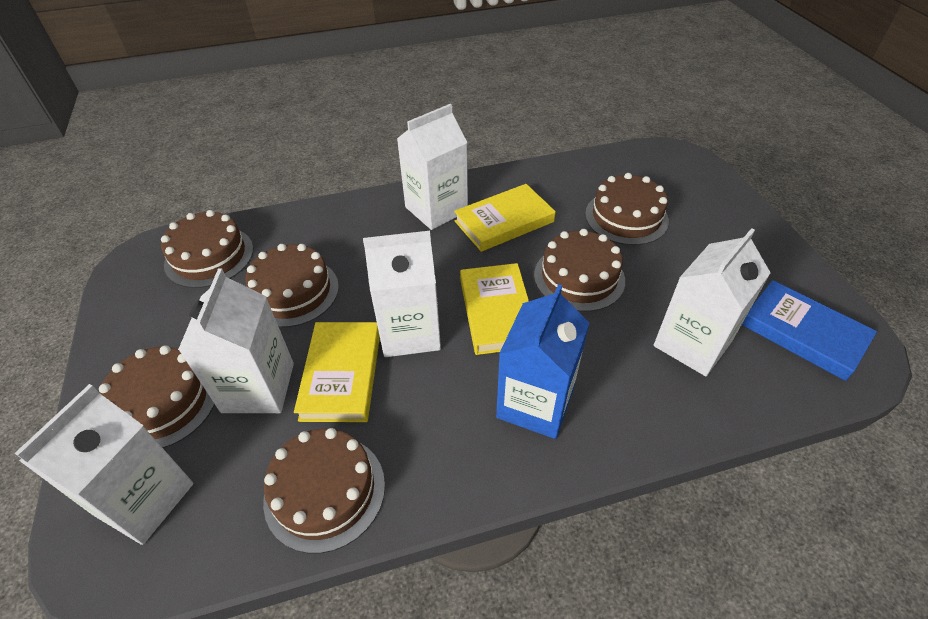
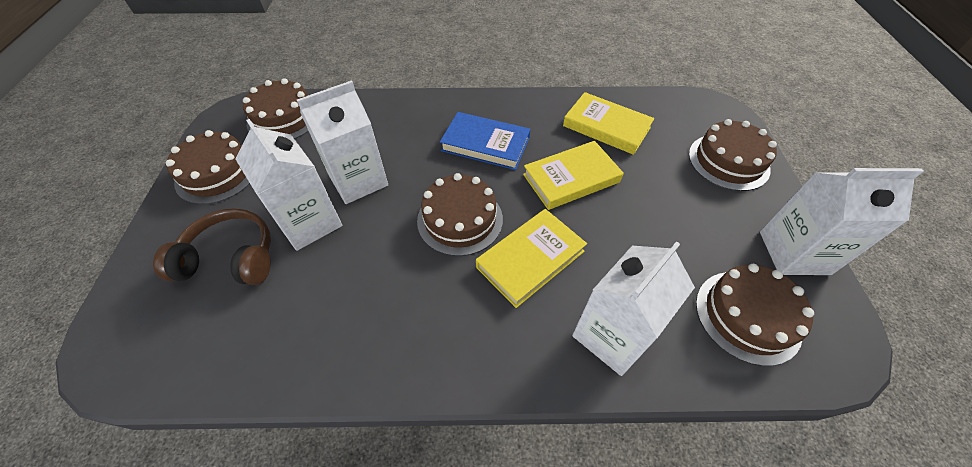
blue carton: [496,284,589,439] = 1 -> none = 0
brown cake: [99,345,215,448] [161,210,253,288] [246,244,339,328] [263,428,385,553] [534,229,625,312] [585,173,669,245] = 6 -> [166,130,250,204] [243,78,309,139] [417,173,503,256] [689,119,777,191] [696,264,814,366] = 5
brown headphones: none = 0 -> [153,208,271,285] = 1
white carton: [15,384,194,545] [178,268,294,413] [363,231,441,357] [397,104,468,230] [654,228,771,376] = 5 -> [235,119,343,251] [297,80,388,204] [572,241,695,376] [760,168,924,275] = 4

